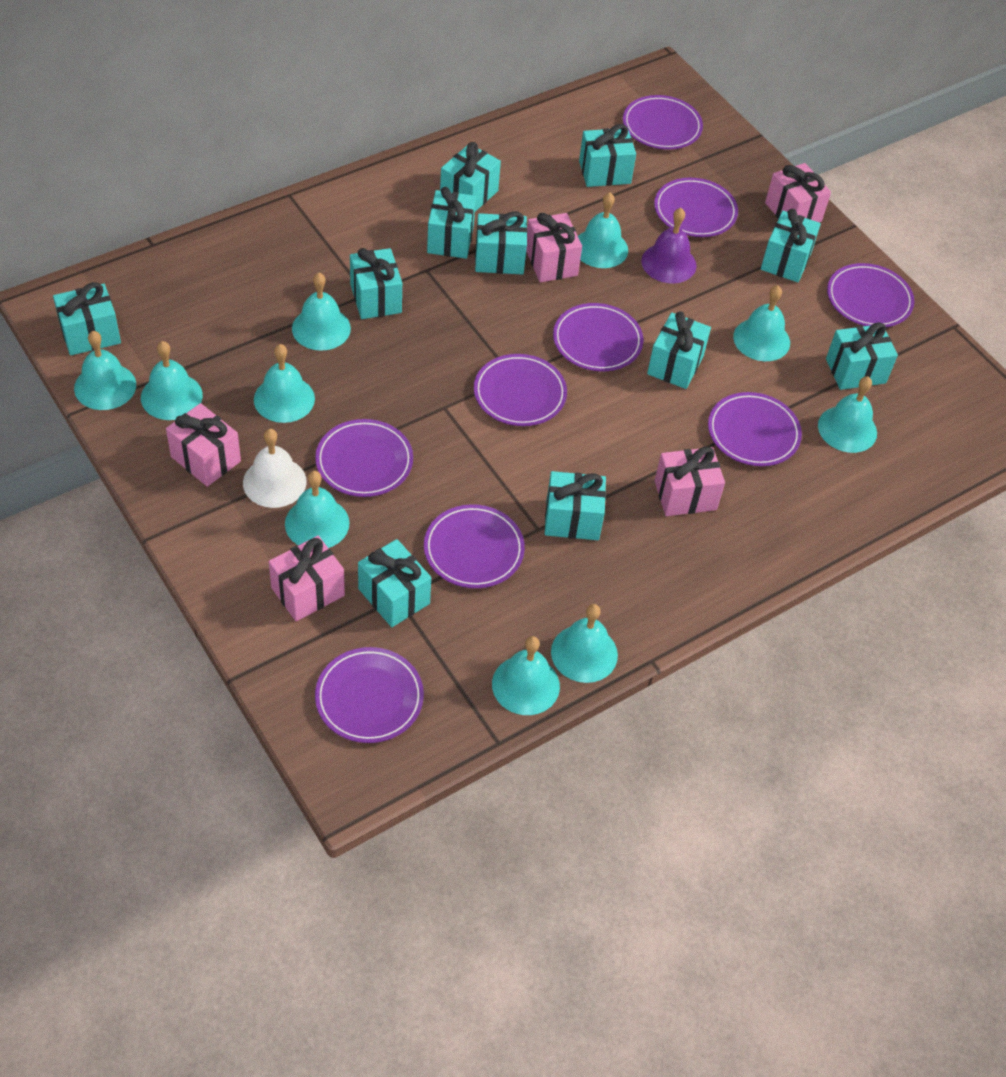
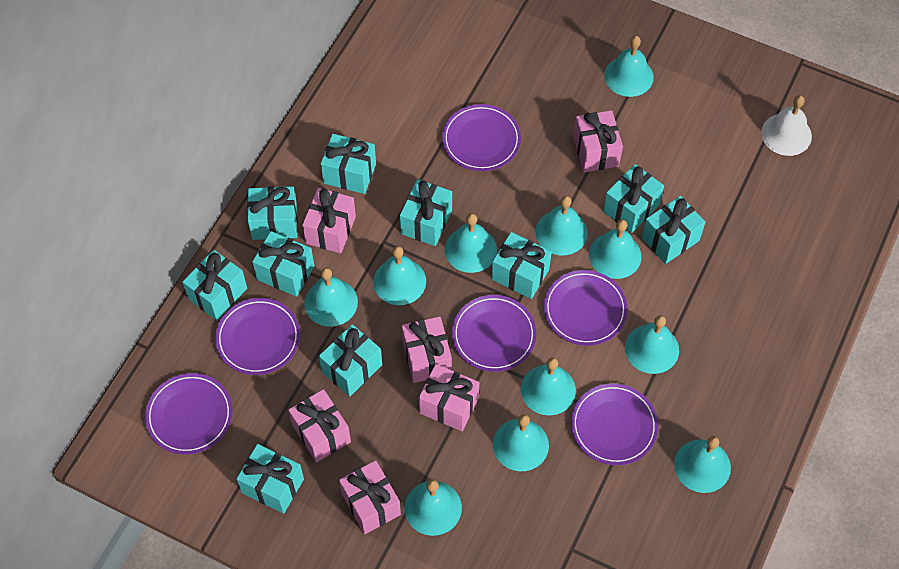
pink gift: [166,403,241,487] [269,536,345,621] [526,213,582,282] [655,446,725,516] [765,163,831,222] = 5 -> [288,389,351,462] [302,188,356,253] [339,460,401,534] [402,316,452,383] [419,364,479,431] [573,110,623,172] = 6
purple bell: [641,208,697,283] = 1 -> none = 0
purple plate: [315,419,413,497] [315,647,424,743] [424,504,525,588] [474,354,567,426] [553,303,644,371] [623,95,703,150] [654,178,738,237] [708,392,802,466] [827,263,914,327] = 9 -> [145,373,233,455] [215,298,300,375] [442,104,521,171] [452,295,536,372] [544,270,628,346] [571,383,658,465] = 6
turquoise bell: [74,331,136,410] [141,341,203,420] [254,344,315,423] [285,471,349,548] [292,273,351,351] [492,636,560,715] [551,604,618,683] [578,192,628,268] [733,285,790,361] [818,377,877,453] = 10 -> [304,268,358,327] [373,246,426,305] [405,479,462,536] [445,213,497,273] [493,414,549,471] [521,357,576,415] [536,196,588,255] [589,219,642,279] [604,36,654,97] [625,315,679,374] [674,436,731,493] = 11
turquoise gift: [53,282,121,355] [350,248,402,319] [358,539,431,627] [427,187,476,259] [440,142,501,212] [475,212,528,274] [545,471,606,540] [579,124,636,187] [647,311,711,389] [761,209,821,282] [826,322,898,390] = 11 -> [183,250,247,320] [236,444,304,514] [247,186,298,240] [252,231,314,297] [319,324,382,396] [321,134,376,194] [400,179,452,246] [492,232,552,299] [603,164,664,233] [641,196,705,264] = 10

